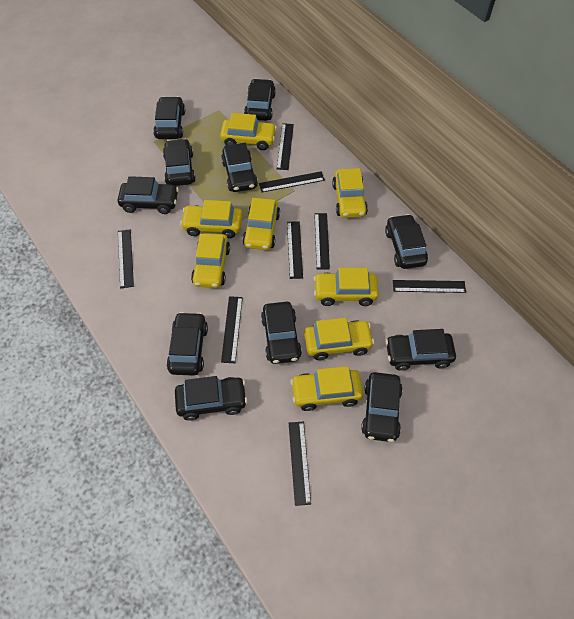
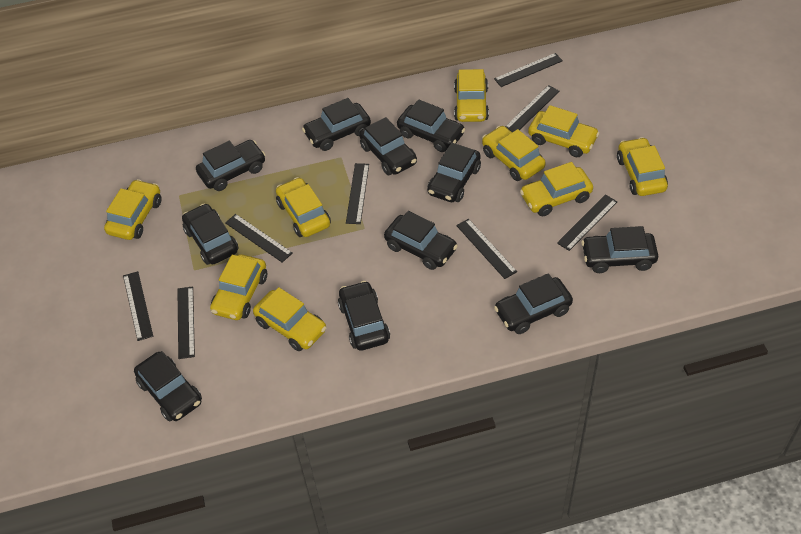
yellow car: [180,200,243,238] [191,233,230,288] [220,113,277,150] [243,198,280,250] [291,366,363,411] [304,318,374,360] [313,268,379,306] [332,168,368,218] = 8 -> [104,179,162,240] [210,254,267,320] [253,287,327,351] [276,177,331,237] [454,69,489,122] [482,126,546,181] [520,162,593,216] [528,105,600,157] [617,137,668,196] = 9

